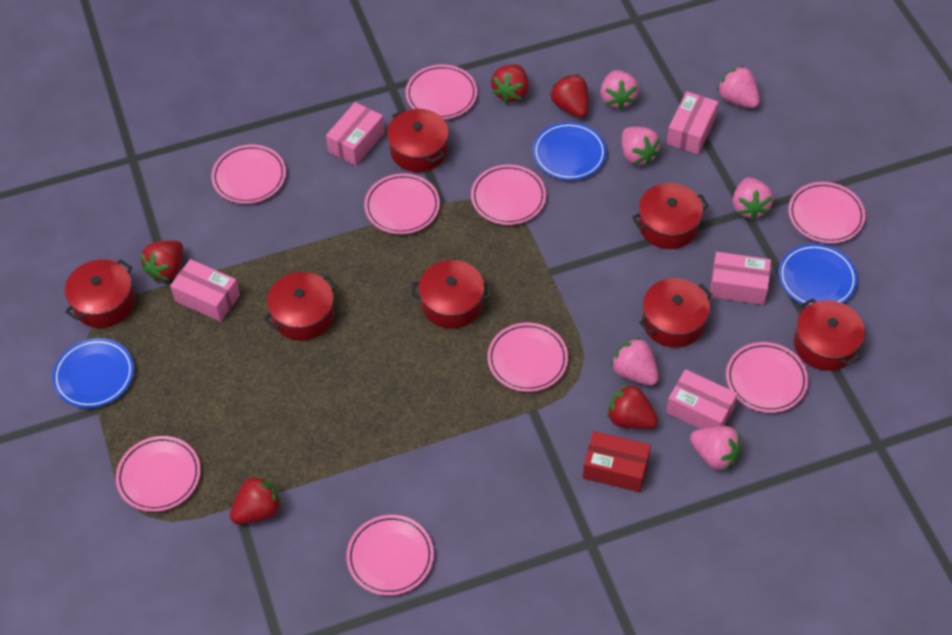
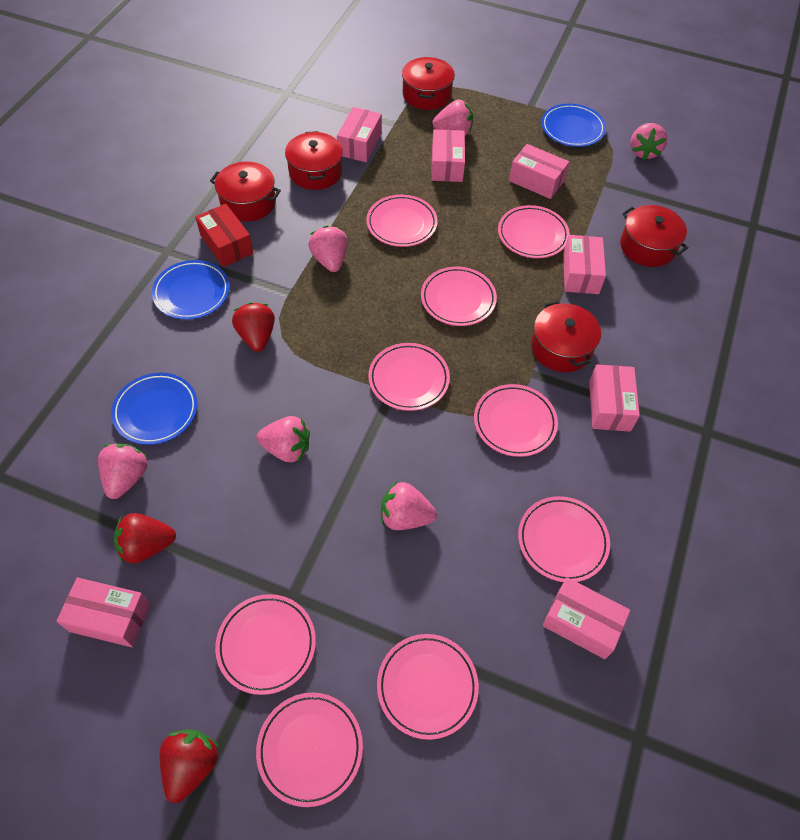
pink box: [170,259,240,322] [326,102,385,166] [666,369,738,429] [667,91,718,154] [710,252,771,305] = 5 -> [56,578,150,647] [337,107,382,162] [431,129,465,182] [509,144,569,199] [543,577,630,659] [563,235,606,294] [589,364,640,432] = 7
red pot: [65,259,135,328] [264,272,337,341] [387,109,449,172] [411,260,492,329] [632,183,709,249] [639,278,712,348] [794,299,865,371] = 7 -> [210,161,281,222] [285,131,343,190] [402,57,455,110] [531,301,601,372] [620,205,688,267] = 5
red strawberry: [141,240,183,281] [230,475,282,524] [491,64,528,103] [550,74,588,118] [607,384,658,429] = 5 -> [114,513,176,564] [160,730,219,803] [232,302,275,352] = 3

